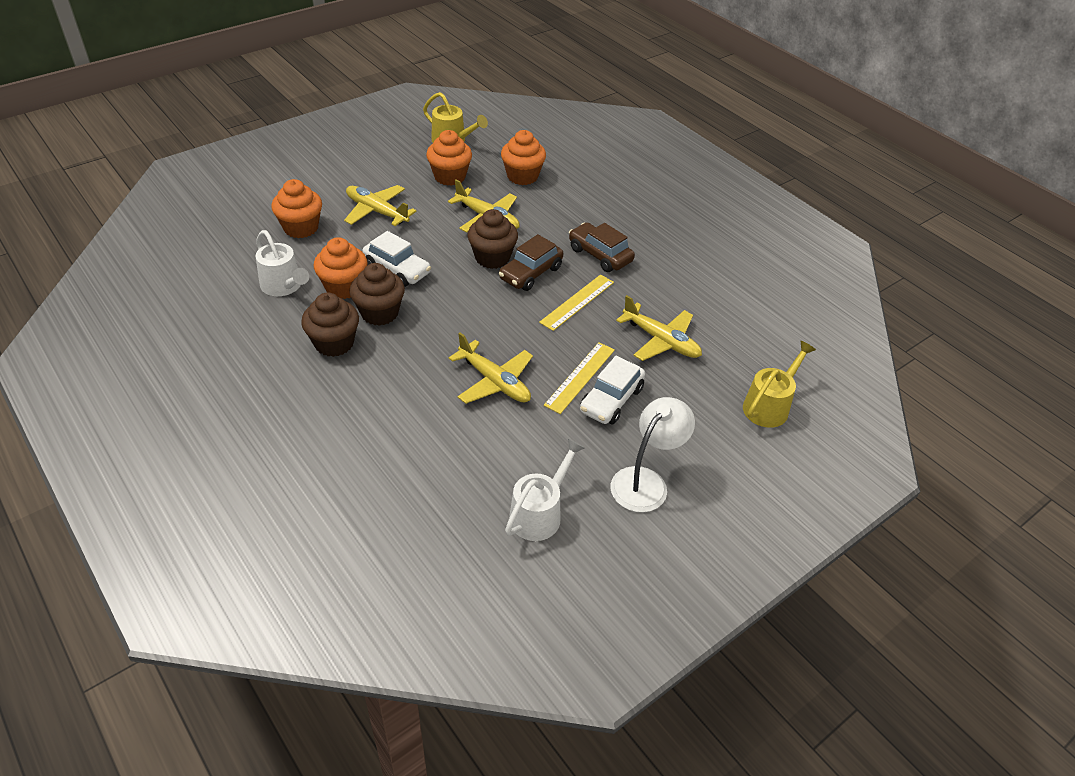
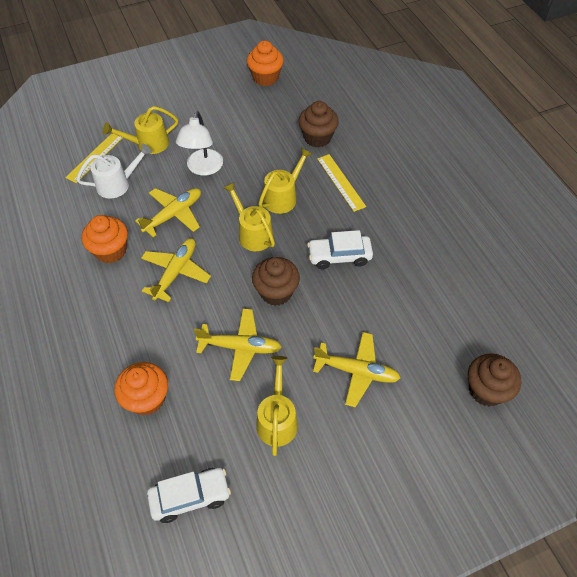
brown car: [499,234,563,291] [569,223,635,272] = 2 -> none = 0
orange cupcake: [271,179,322,238] [314,237,368,299] [426,130,472,186] [501,130,546,185] = 4 -> [82,215,128,263] [114,362,168,415] [247,41,284,86] = 3
white watering can: [255,230,309,296] [505,438,585,541] = 2 -> [76,144,152,199] = 1
yellow watering can: [423,92,488,143] [743,341,816,428] = 2 -> [103,106,178,154] [224,182,275,251] [256,356,298,456] [259,148,312,214] = 4

